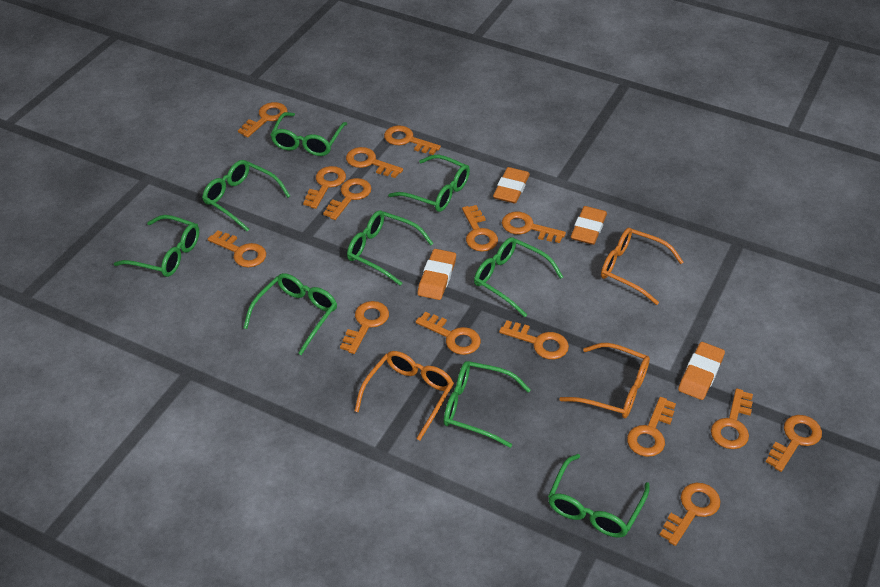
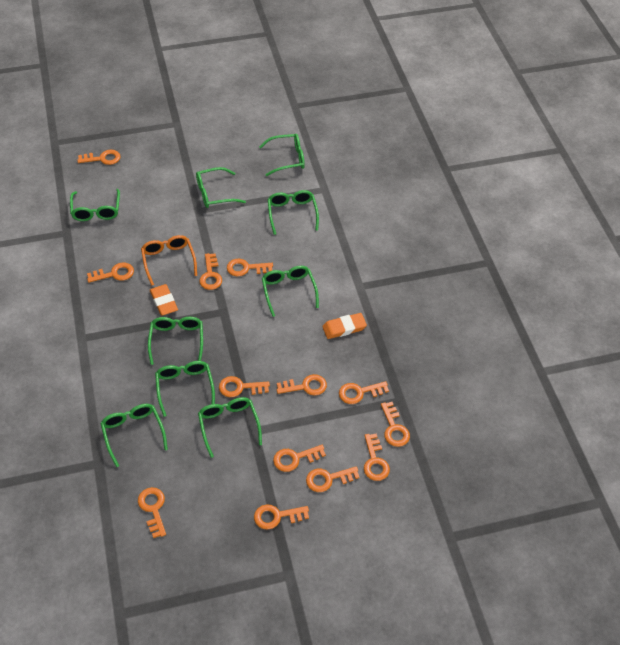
orange eraser: [418,249,456,300] [493,167,530,203] [570,206,607,245] [678,342,725,400] = 4 -> [150,284,178,316] [322,313,367,339] = 2
orange glasses: [355,351,454,441] [559,343,650,418] [601,228,683,305] = 3 -> [141,235,197,286] = 1
orange key: [208,230,266,268] [238,102,288,138] [303,166,346,209] [323,178,372,220] [340,301,389,354] [346,147,403,178] [384,125,441,155] [416,312,481,355] [462,205,498,252] [499,320,569,360] [502,212,566,243] [627,397,676,457] [660,483,721,546] [711,388,753,449] [766,415,822,472] = 15 -> [77,150,121,165] [87,263,134,283] [138,487,166,538] [199,253,222,290] [219,376,270,397] [227,259,273,276] [254,504,309,530] [273,445,326,472] [277,374,327,395] [306,466,360,492] [339,381,389,404] [364,434,390,481] [381,402,410,447] = 13

